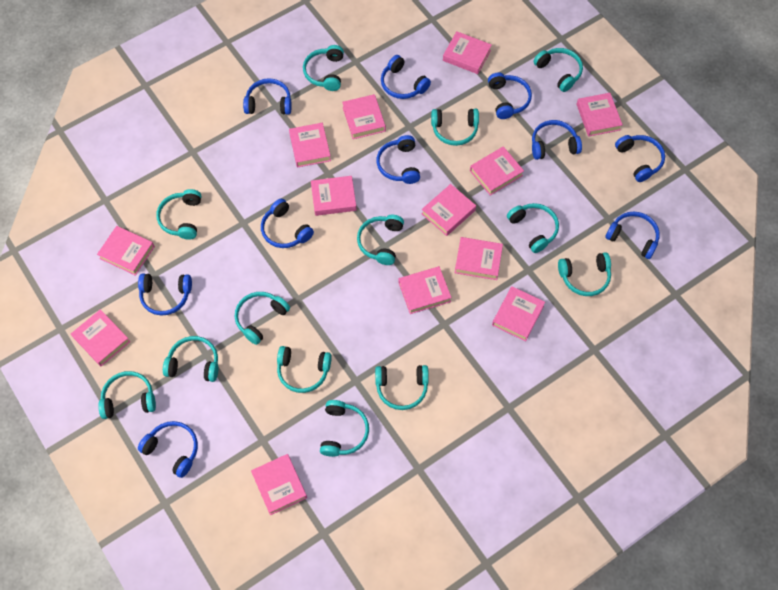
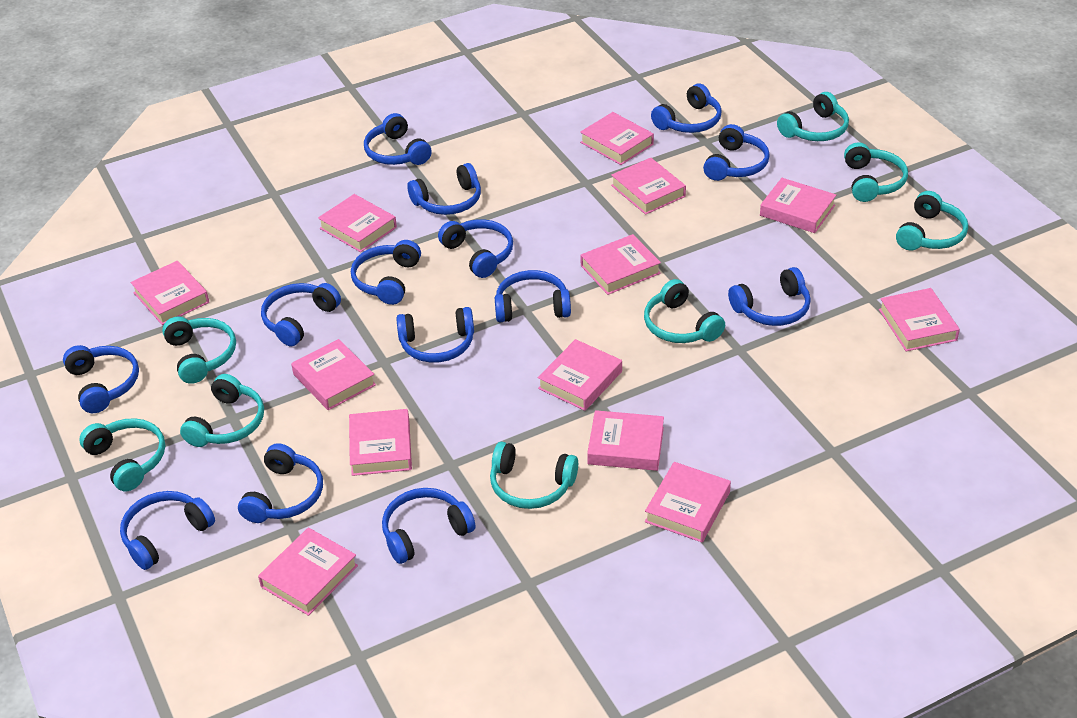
blue headphones: [138,273,192,316] [138,421,198,478] [243,78,292,115] [261,199,314,248] [376,135,420,184] [381,55,431,99] [488,72,532,119] [532,120,582,160] [605,211,660,259] [615,135,665,182] = 10 -> [63,345,139,413] [120,491,215,570] [238,443,323,523] [261,283,341,346] [351,240,421,305] [364,113,432,165] [382,488,475,564] [396,307,474,363] [407,163,481,215] [438,219,513,278] [495,270,571,322] [651,84,722,133] [703,124,770,181] [728,267,811,326] = 14
turquoise headphones: [98,371,156,419] [156,189,201,240] [163,336,218,382] [235,292,290,345] [277,346,332,393] [303,45,344,91] [320,400,369,457] [357,215,404,265] [375,365,429,410] [431,109,479,146] [507,203,559,253] [533,48,583,92] [558,252,611,296] = 13 -> [79,418,165,491] [162,317,236,384] [180,374,264,447] [490,442,578,509] [644,279,725,343] [777,92,849,141] [844,142,908,202] [896,191,968,251] = 8

